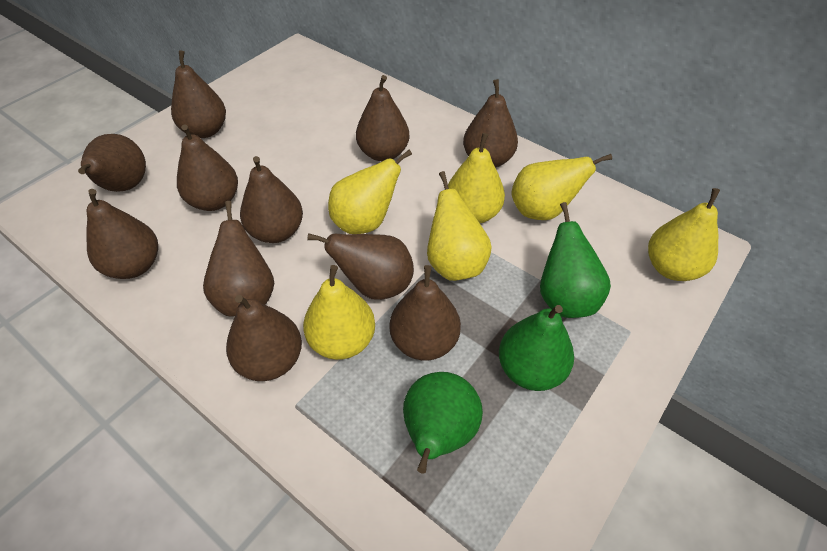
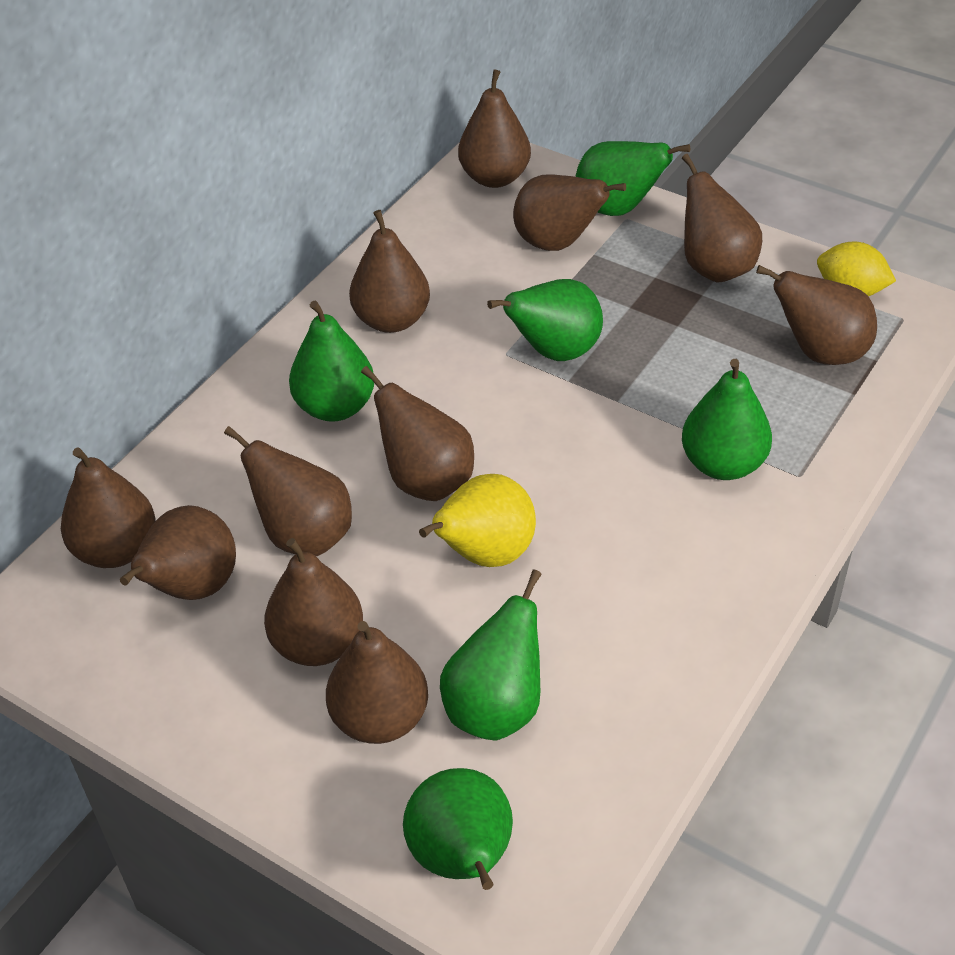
green pear: [403,372,483,473] [499,305,574,391] [540,202,611,318] = 3 -> [289,301,374,422] [403,768,513,890] [440,569,542,740] [487,279,603,361] [575,141,690,216] [682,359,772,480] = 6
yellow lemon: none = 0 -> [817,242,896,296] = 1
yellow pear: [303,265,375,360] [328,150,412,234] [427,171,492,281] [448,133,505,223] [511,154,612,220] [648,188,720,281] = 6 -> [419,474,536,567] = 1

